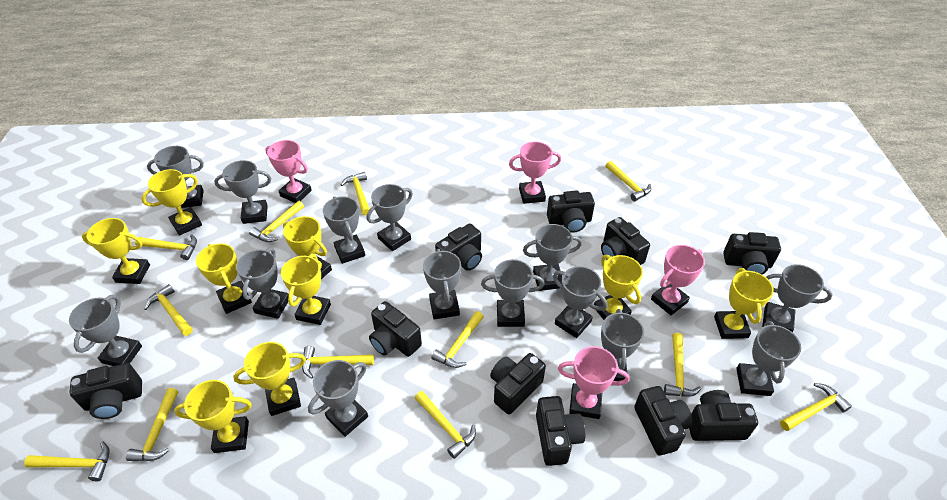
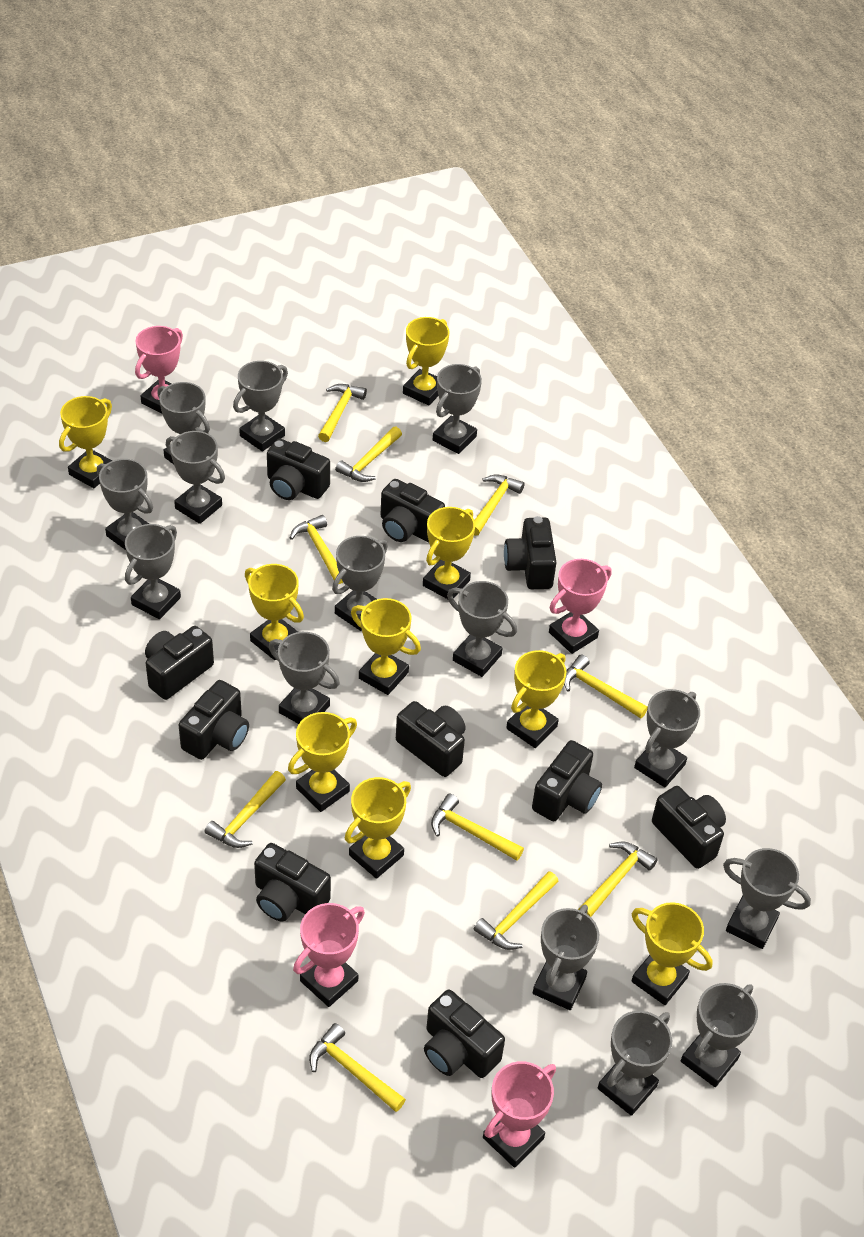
yellow hammer: [24,441,110,481] [126,388,178,461] [135,234,197,260] [144,284,193,336] [249,201,304,242] [302,346,374,379] [341,172,370,216] [415,391,476,459] [431,311,484,368] [605,161,651,201] [664,333,701,397] [780,383,852,431] = 12 -> [205,771,286,848] [290,515,343,584] [309,1023,406,1112] [318,384,367,442] [335,426,402,482] [431,794,524,861] [474,475,525,536] [474,871,559,950] [564,654,648,718] [578,842,658,917] = 10

